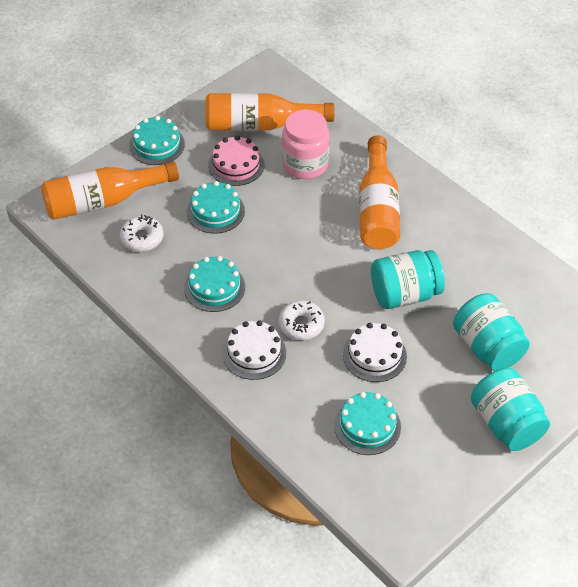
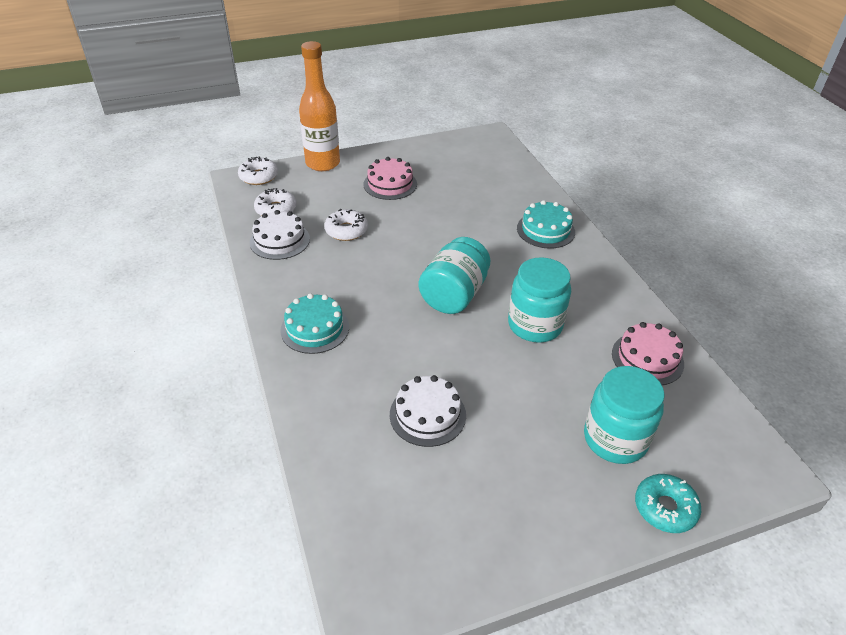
orange bottle: [41,161,179,220] [206,93,335,131] [359,135,400,249] = 3 -> [299,41,340,171] = 1
pink cake: [208,136,265,186] = 1 -> [363,157,417,200] [612,322,684,385] = 2
pink jar: [282,109,330,179] = 1 -> none = 0
turquoise cake: [129,116,185,165] [184,256,245,312] [187,181,245,234] [334,392,401,455] = 4 -> [280,293,349,354] [517,200,575,249] = 2
turquoise donut: none = 0 -> [635,474,701,533] = 1
white donut: [120,215,164,252] [278,300,325,340] = 2 -> [238,156,278,185] [254,188,296,216] [324,209,368,241] = 3

